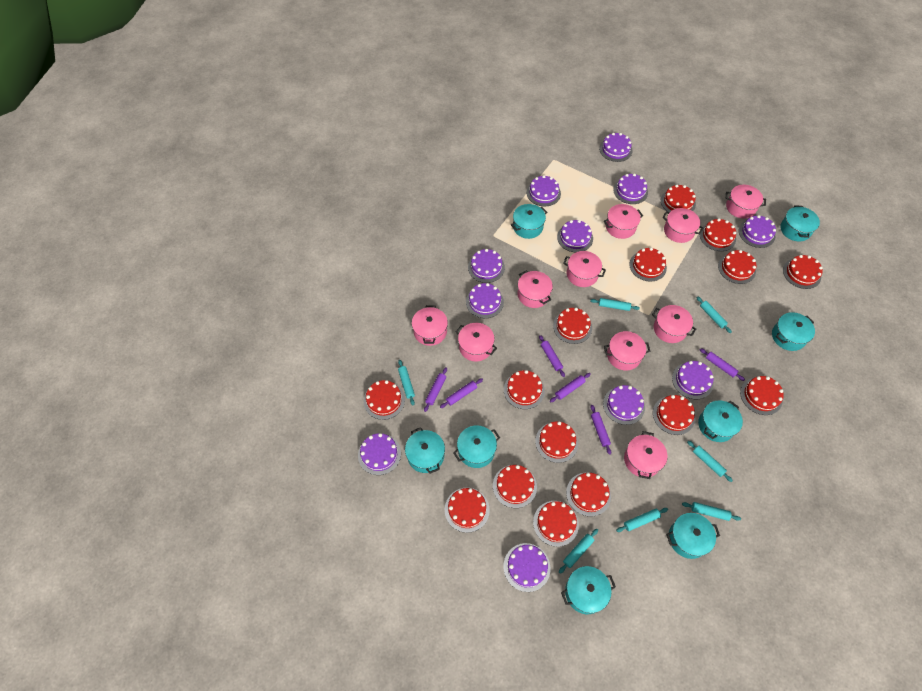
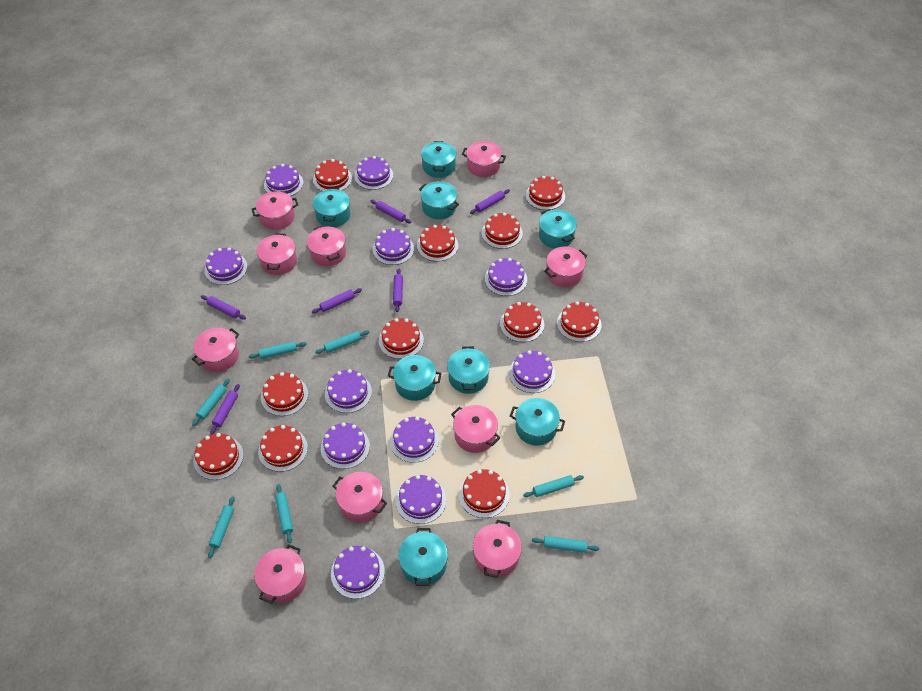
red cake: [364,380,405,420] [445,488,490,533] [493,465,537,508] [504,370,545,409] [533,501,579,547] [535,421,578,463] [553,308,592,344] [566,473,611,516] [629,248,667,281] [653,395,695,435] [661,185,696,212] [700,218,736,251] [718,250,756,284] [740,376,784,415] [783,255,823,289] = 15 -> [193,433,244,480] [258,425,308,472] [261,372,308,416] [313,159,352,191] [379,318,424,359] [417,225,458,261] [459,469,509,518] [482,213,523,249] [500,302,544,342] [526,176,565,210] [557,301,601,342] = 11

